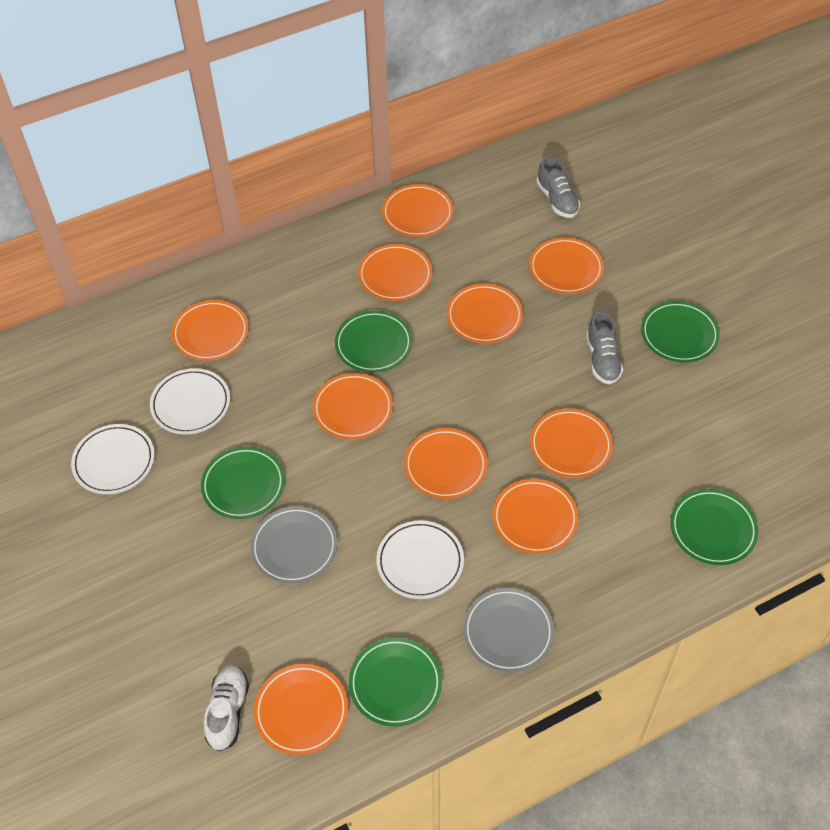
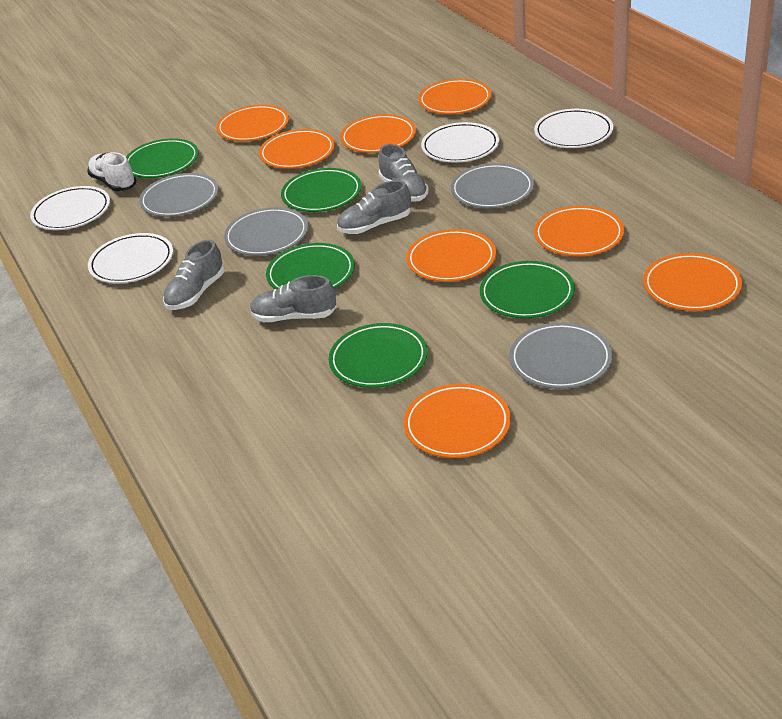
grey plate: [250,506,337,584] [463,588,554,672] = 2 -> [139,173,219,217] [224,207,308,256] [451,163,534,208] [509,322,613,389] = 4
grey shoe: [536,157,580,218] [586,311,623,384] = 2 -> [163,239,225,310] [250,275,336,322] [337,180,411,234] [378,144,429,202] = 4
orange plate: [172,300,249,361] [254,664,348,755] [313,373,393,439] [358,244,432,301] [382,184,453,237] [404,428,487,499] [447,284,523,344] [493,479,579,554] [529,237,604,294] [530,408,613,478] = 10 -> [216,105,289,141] [259,129,335,169] [340,114,416,153] [403,383,511,458] [406,229,496,282] [418,79,492,114] [534,206,624,257] [643,253,742,311] = 8
white plate: [71,424,154,494] [150,368,230,434] [376,520,464,599] = 3 -> [30,186,110,230] [88,233,173,283] [421,122,499,163] [534,109,613,148] = 4

